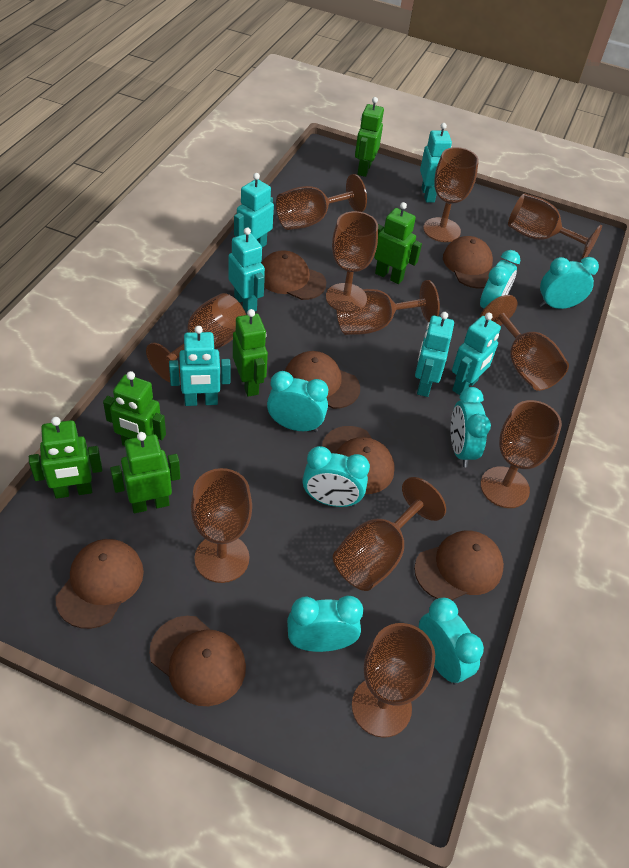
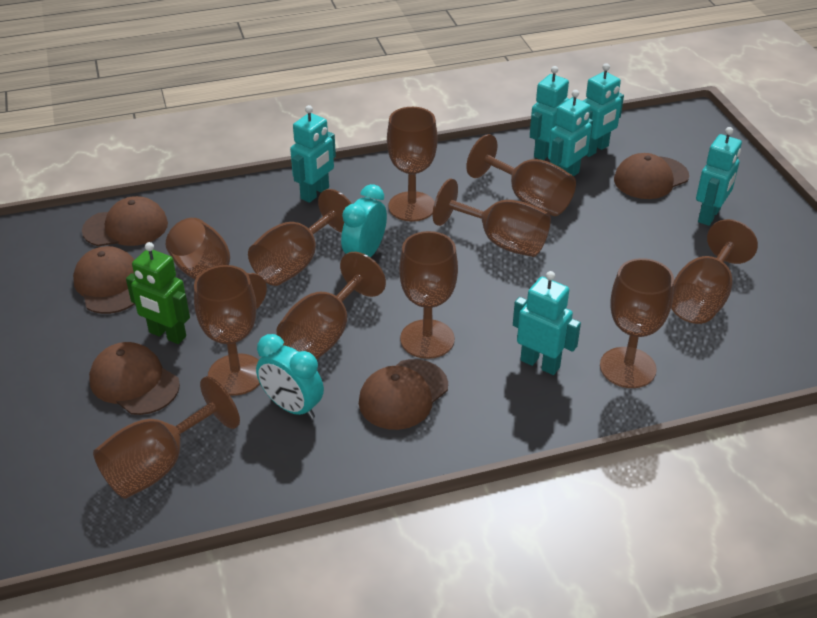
brown cap: [55,539,144,629] [149,616,246,706] [262,250,326,300] [285,351,360,409] [322,426,395,494] [414,530,504,600] [443,236,493,289] = 7 -> [73,246,135,314] [82,196,168,246] [89,342,180,415] [359,359,448,430] [614,153,689,199] = 5
green robot: [29,417,102,499] [103,371,166,446] [110,432,180,513] [233,309,268,397] [355,97,384,177] [374,202,422,284] = 6 -> [126,242,190,344] = 1
turquoise clock: [267,371,328,432] [287,596,363,652] [302,446,370,507] [419,598,484,685] [451,387,491,467] [480,250,520,308] [540,257,599,309] = 7 -> [256,334,324,419] [341,184,387,257] = 2

